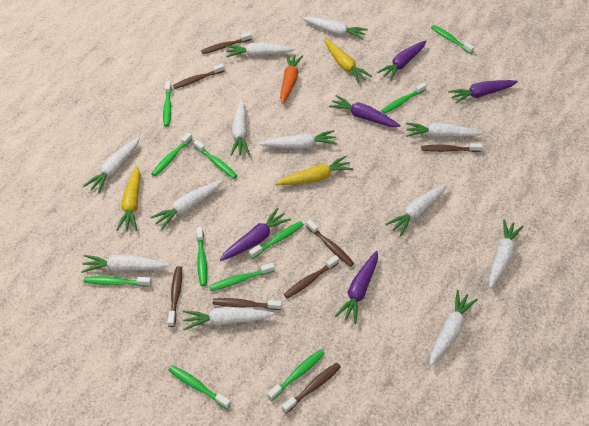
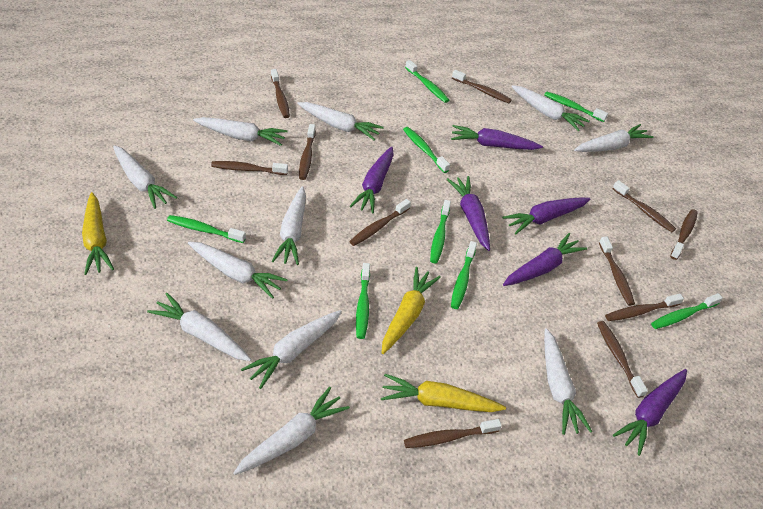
brown toothbrush: [168,266,182,327] [173,64,225,89] [201,32,252,54] [213,298,282,310] [282,363,341,413] [284,255,339,299] [306,220,354,267] [421,143,482,152] = 8 -> [211,161,288,175] [271,69,290,118] [299,124,316,180] [349,199,411,246] [404,419,502,448] [452,70,512,103] [597,321,648,398] [599,237,635,306] [605,294,684,321] [612,180,676,232] [670,209,698,260] = 11
green toothbrush: [83,276,151,287] [151,132,193,176] [163,81,172,127] [168,365,231,409] [194,140,238,179] [197,227,207,286] [209,263,275,291] [249,221,304,259] [267,349,325,401] [381,83,427,114] [431,25,474,54] = 11 -> [167,215,246,243] [356,263,370,339] [403,127,450,173] [405,60,449,103] [430,200,451,264] [451,241,477,309] [544,91,608,122] [651,293,723,329] = 8
orange carrot: [280,54,303,104] = 1 -> none = 0
purple carrot: [220,208,291,261] [329,95,400,127] [335,251,378,324] [377,40,426,80] [448,80,518,103] = 5 -> [350,147,394,214] [447,176,490,251] [451,125,543,150] [502,197,590,234] [503,233,587,286] [613,369,687,456] = 6
white carrot: [81,254,170,273] [84,138,140,194] [150,180,223,230] [183,307,275,330] [226,43,296,57] [231,99,250,156] [259,130,337,149] [302,17,368,40] [386,184,447,236] [406,123,483,138] [430,290,478,366] [489,219,524,288] = 12 -> [113,145,177,209] [147,293,251,361] [188,242,288,299] [193,117,288,146] [233,387,350,475] [241,310,342,389] [272,186,306,265] [297,102,384,140] [511,85,589,131] [544,328,592,435] [574,124,654,152] = 11

